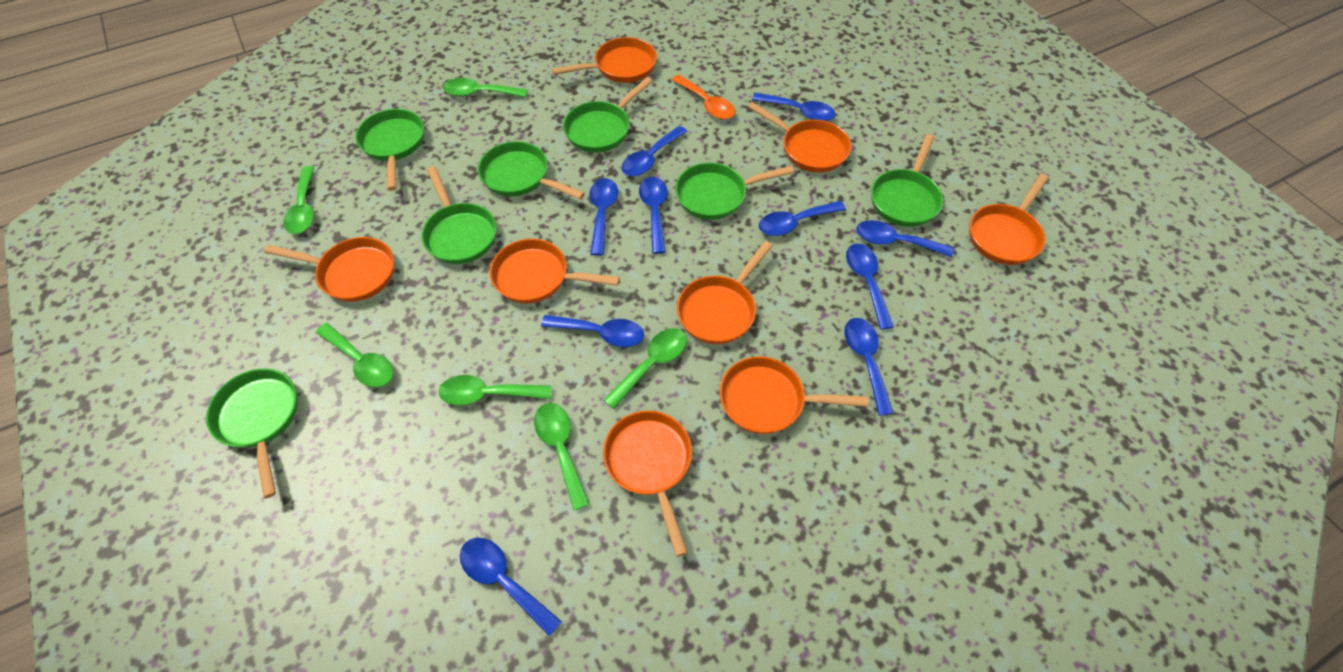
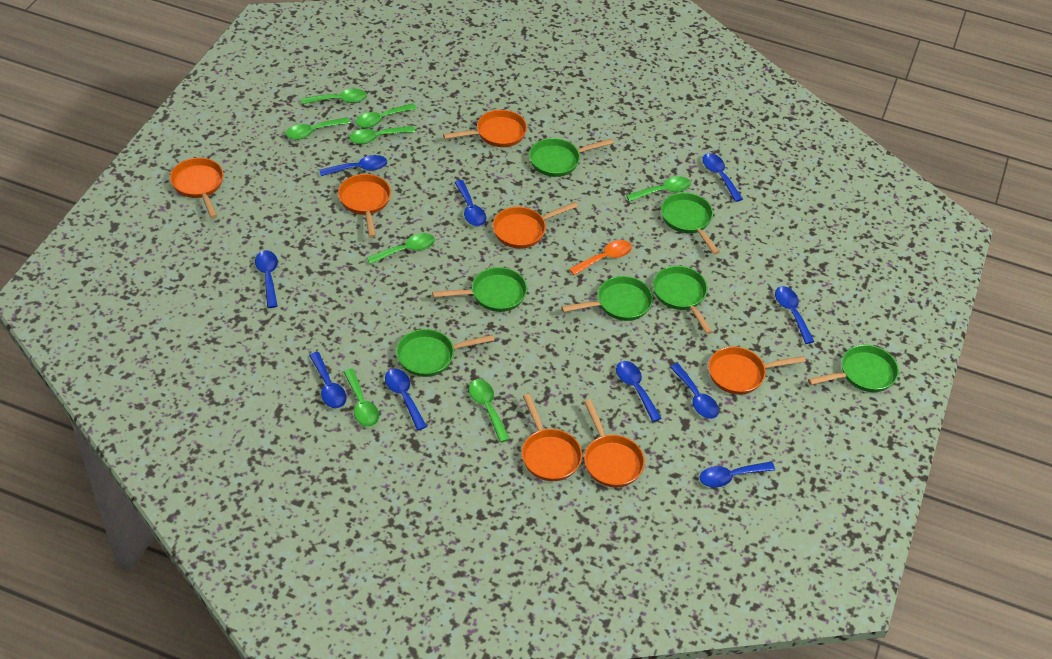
green spoon: [283,166,314,234] [316,323,393,387] [439,375,551,406] [443,78,528,98] [534,403,590,511] [603,328,687,409] = 6 -> [286,117,350,140] [301,89,367,104] [344,369,379,427] [349,126,415,144] [356,103,417,128] [367,233,435,264] [469,379,510,442] [626,176,691,202] = 8
orange pan: [264,237,394,302] [490,239,620,304] [552,37,657,83] [603,411,692,557] [677,241,773,345] [720,356,868,434] [748,102,851,173] [969,173,1049,265] = 8 -> [170,158,223,218] [338,174,391,238] [443,110,527,147] [493,202,578,249] [522,394,582,481] [584,400,645,488] [709,347,806,395] = 7

